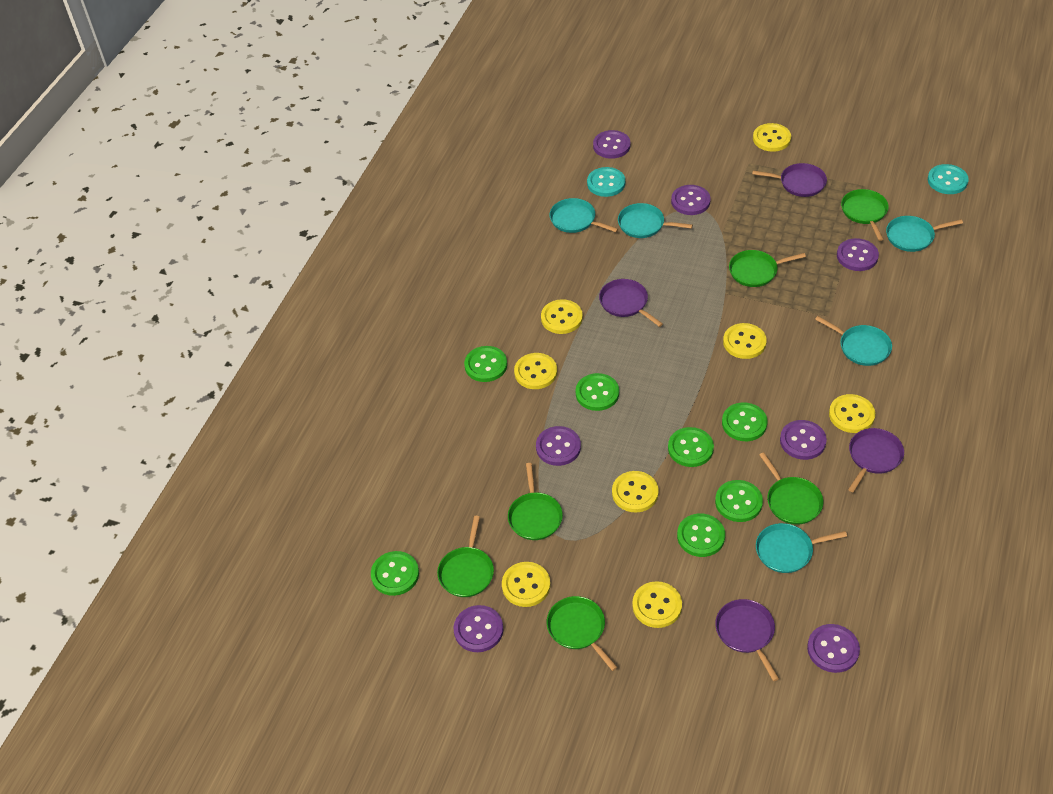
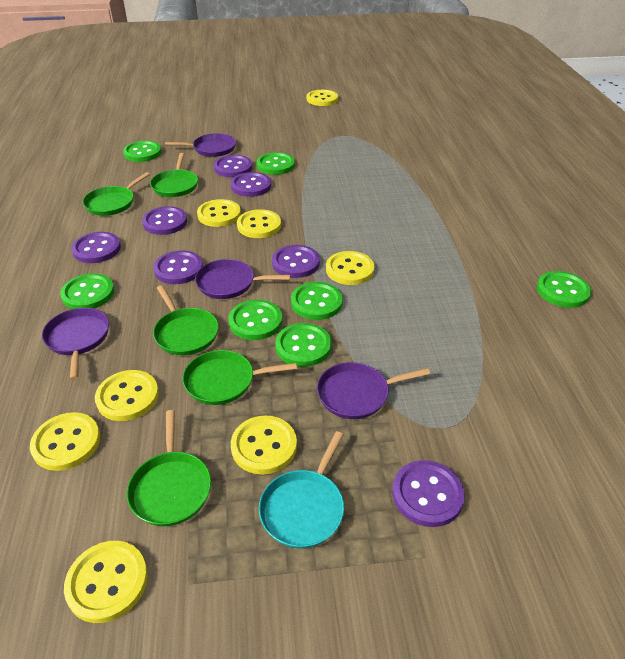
green pan: [437,516,494,597] [508,463,563,540] [547,596,617,671] [729,250,806,287] [759,452,823,525] [841,189,889,241] = 6 -> [83,172,150,216] [127,410,211,526] [150,153,198,197] [153,285,219,355] [182,350,297,405] = 5
turquoise button: [587,167,625,197] [928,164,969,194] = 2 -> none = 0
turquoise pan: [549,198,618,233] [618,203,693,238] [756,523,847,573] [815,316,892,366] [886,216,963,252] = 5 -> [259,431,344,548] = 1

